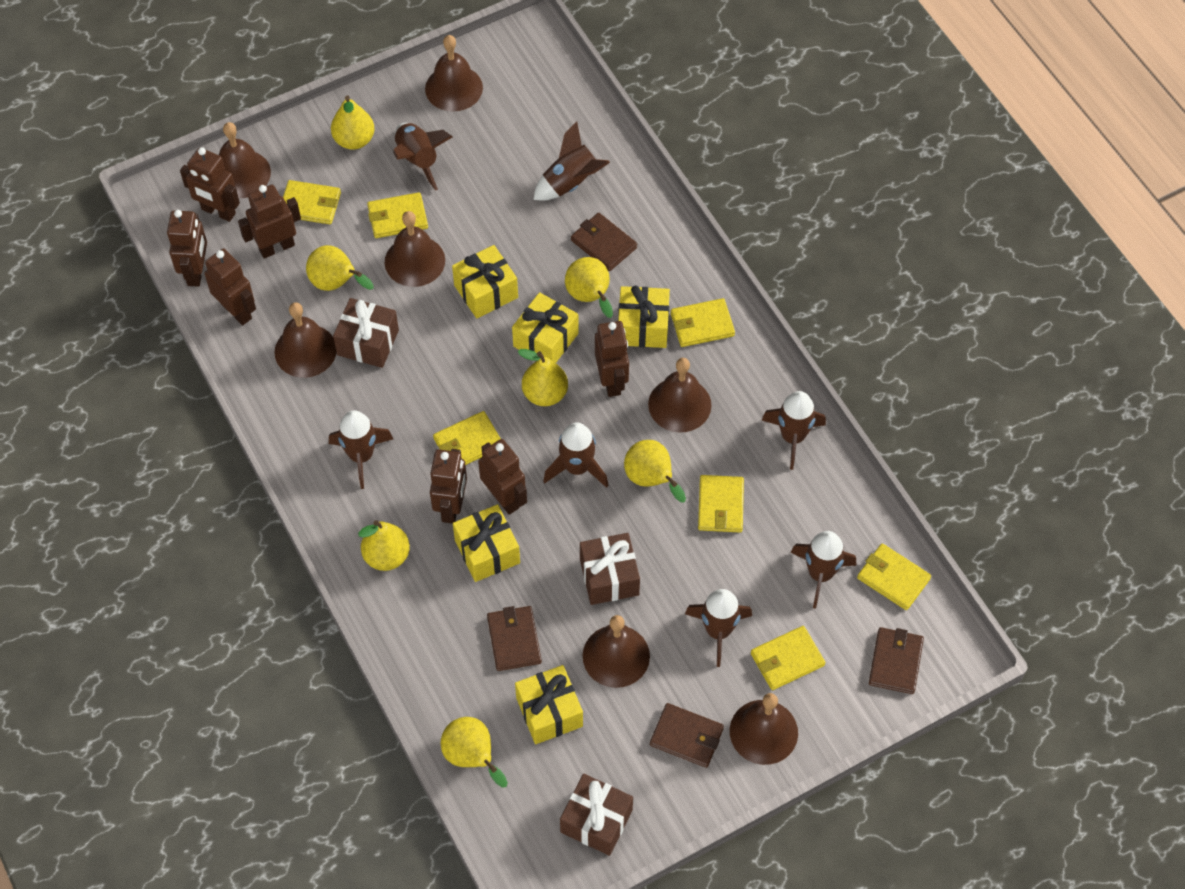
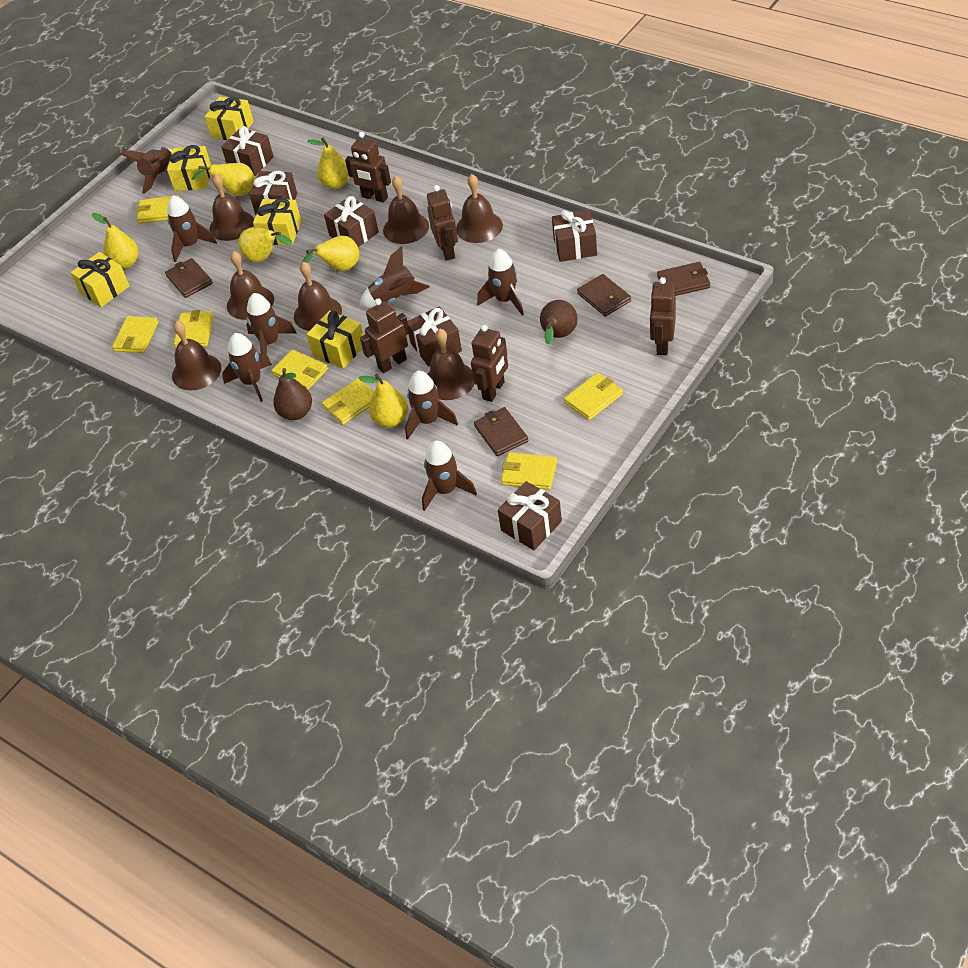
brown gift: [333,298,399,368] [560,774,633,856] [580,533,640,605] = 3 -> [221,126,274,176] [249,171,297,215] [324,196,379,247] [407,306,462,367] [498,481,562,550] [552,210,597,262] = 6
brown pear: none = 0 -> [273,368,312,420] [540,300,577,345] = 2
brown robot: [167,210,207,287] [180,147,240,222] [205,248,256,325] [238,185,301,258] [430,449,467,523] [478,439,527,515] [595,321,629,397] = 7 -> [345,132,391,203] [360,298,410,373] [427,185,458,261] [471,325,508,402] [650,277,676,355] = 5
brown rocket: [329,410,393,489] [393,123,453,191] [533,121,610,201] [543,422,609,488] [685,589,752,667] [762,391,826,470] [790,531,856,609] = 7 -> [120,147,172,194] [167,195,217,262] [222,333,272,402] [246,293,296,355] [359,246,430,308] [405,371,458,440] [422,440,477,511] [477,249,524,315] = 8
yellow pear: [306,245,374,291] [331,95,375,150] [358,520,410,571] [441,717,508,787] [518,349,568,406] [565,257,613,318] [624,440,686,502] = 7 -> [92,213,138,269] [192,163,255,196] [238,227,292,262] [302,235,359,271] [307,138,349,189] [359,374,408,428] = 6

